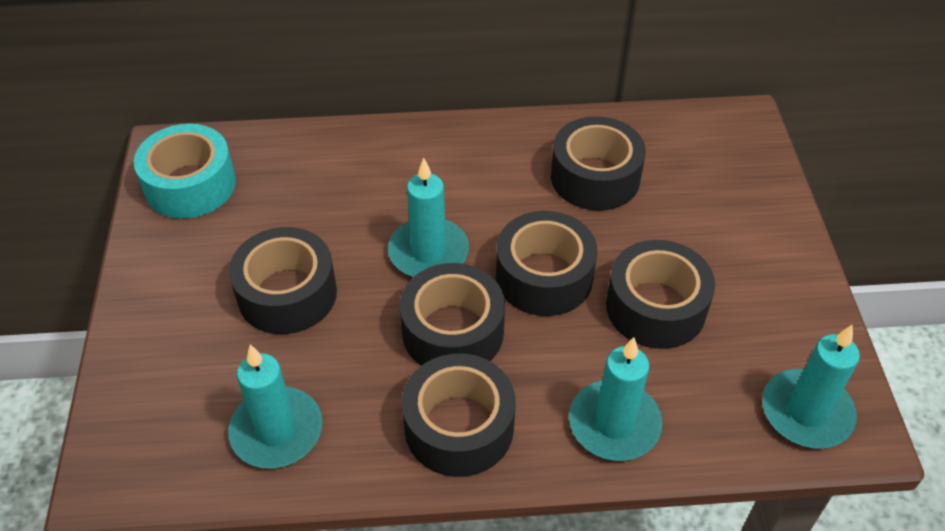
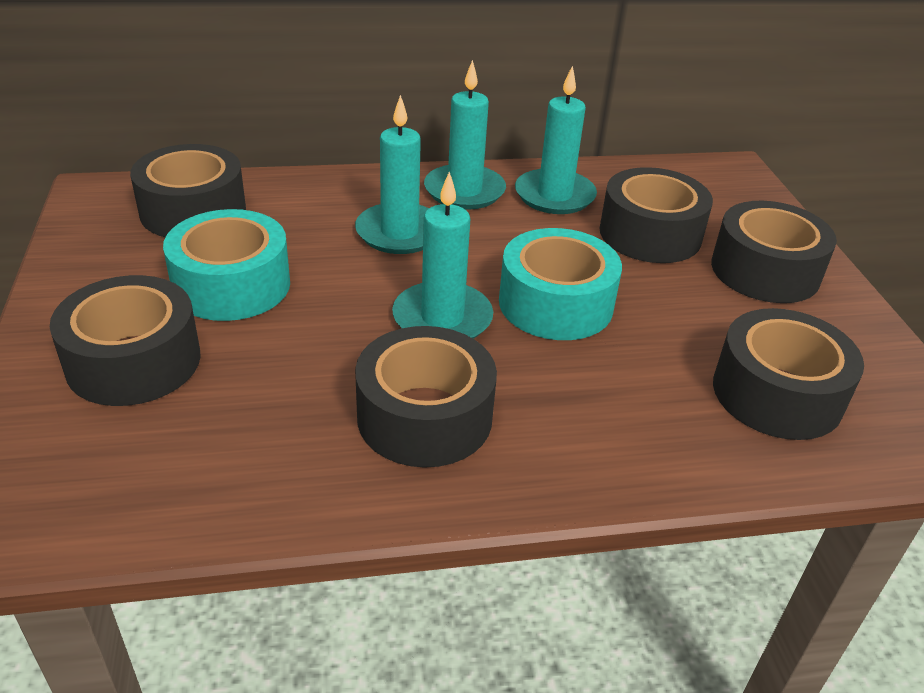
turquoise tape: [134,124,236,219] = 1 -> [163,209,290,321] [499,228,622,340] = 2

